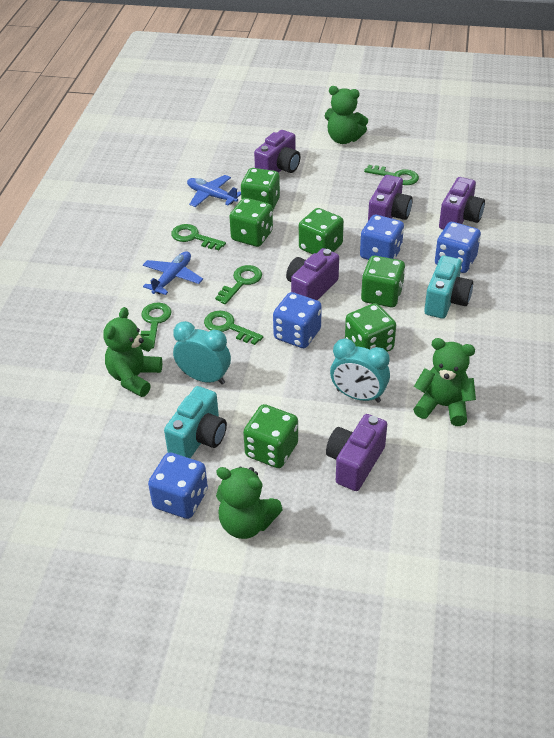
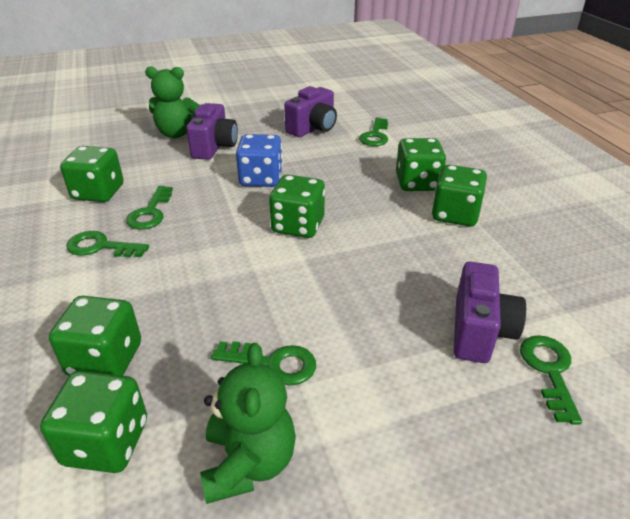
blue dice: [148,452,208,519] [273,292,322,348] [360,215,404,260] [435,222,481,273] = 4 -> [236,134,283,187] = 1
blue plane: [143,251,203,295] [187,175,241,207] = 2 -> none = 0
green teddy bear: [104,307,162,397] [216,467,283,539] [325,86,368,144] [413,338,476,426] = 4 -> [145,66,199,138] [200,343,296,504] = 2
purple camera: [254,130,300,173] [286,248,339,300] [326,414,387,491] [368,175,413,221] [439,177,485,230] = 5 -> [186,103,238,160] [284,86,337,137] [454,262,526,363] = 3
turquoise camera: [164,386,227,458] [424,256,473,319] = 2 -> none = 0
turquoise clock: [173,321,231,384] [330,339,390,402] = 2 -> none = 0

